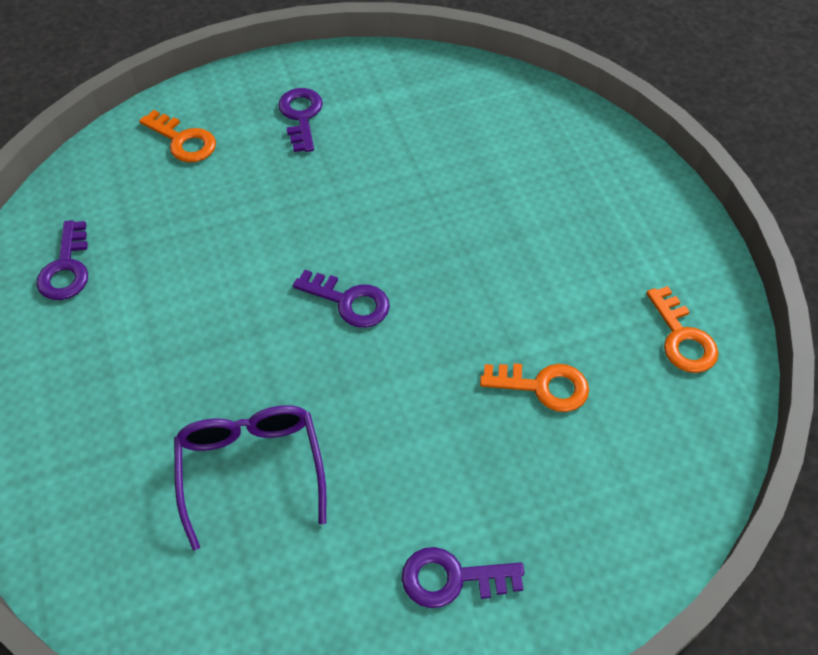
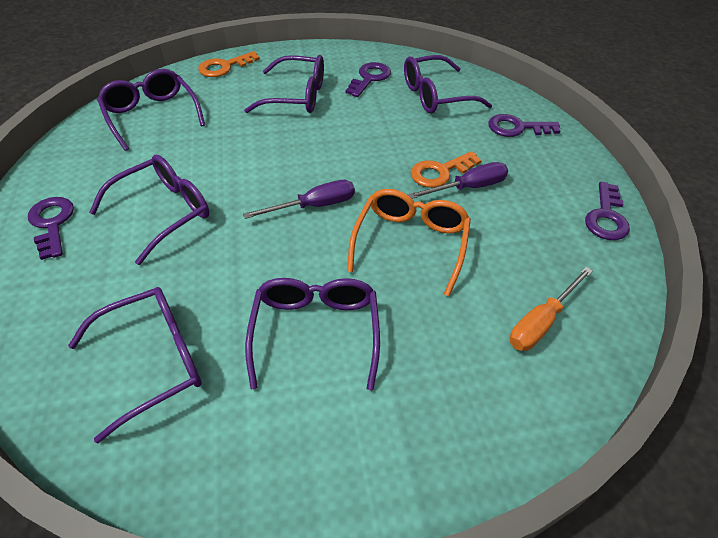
orange glasses: none = 0 -> [347,189,471,296] = 1
orange key: [139,110,216,163] [480,363,589,412] [646,286,719,373] = 3 -> [198,51,260,77] [411,151,482,188] = 2
orange screwdriver: none = 0 -> [509,267,593,351] = 1
purple glasses: [174,405,326,551] = 1 -> [68,287,202,443] [89,155,210,265] [97,69,205,151] [244,55,324,113] [245,278,380,390] [404,55,492,114] = 6
purple screwdriver: none = 0 -> [243,180,355,219] [408,162,508,199] = 2

